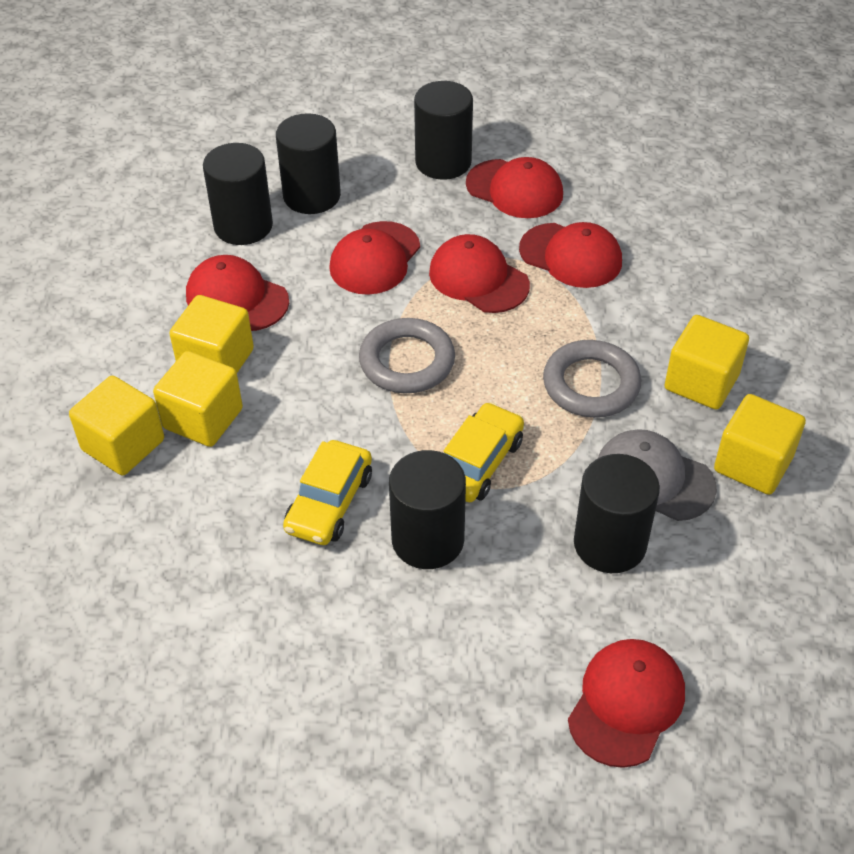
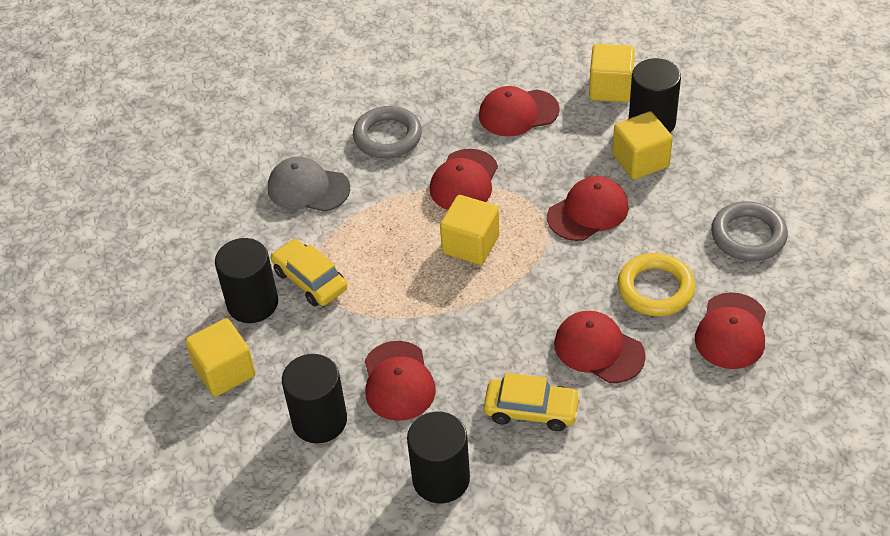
black cylinder: [203,143,273,245] [276,113,341,214] [389,450,466,569] [414,81,473,180] [574,454,660,573] = 5 -> [215,238,278,323] [282,354,347,443] [407,411,470,504] [629,58,681,133] = 4
yellow cube: [69,376,164,475] [153,351,243,447] [169,295,254,373] [664,315,749,410] [714,394,806,495] = 5 -> [185,318,256,397] [440,195,499,265] [589,44,635,102] [612,111,673,180] = 4
yellow ring: none = 0 -> [617,253,695,316] = 1

